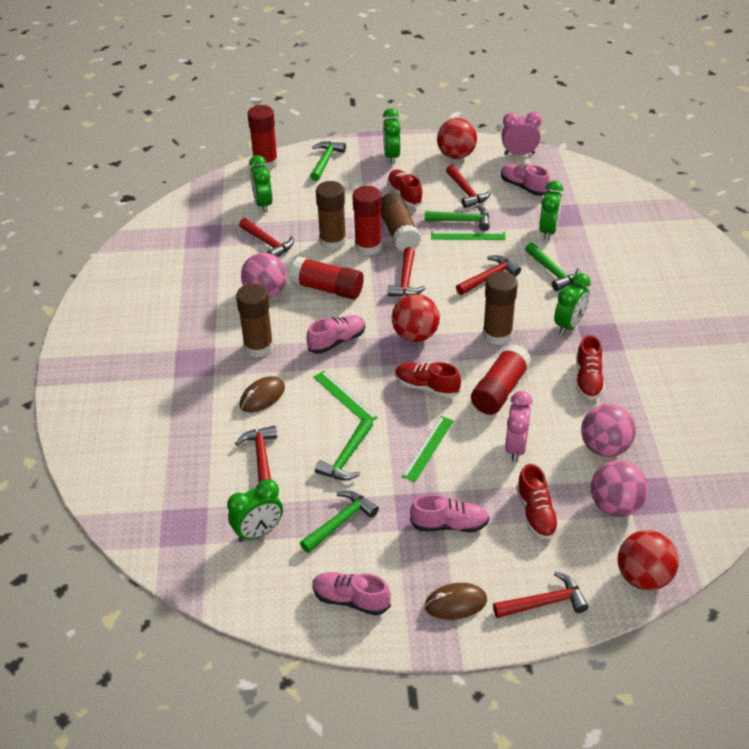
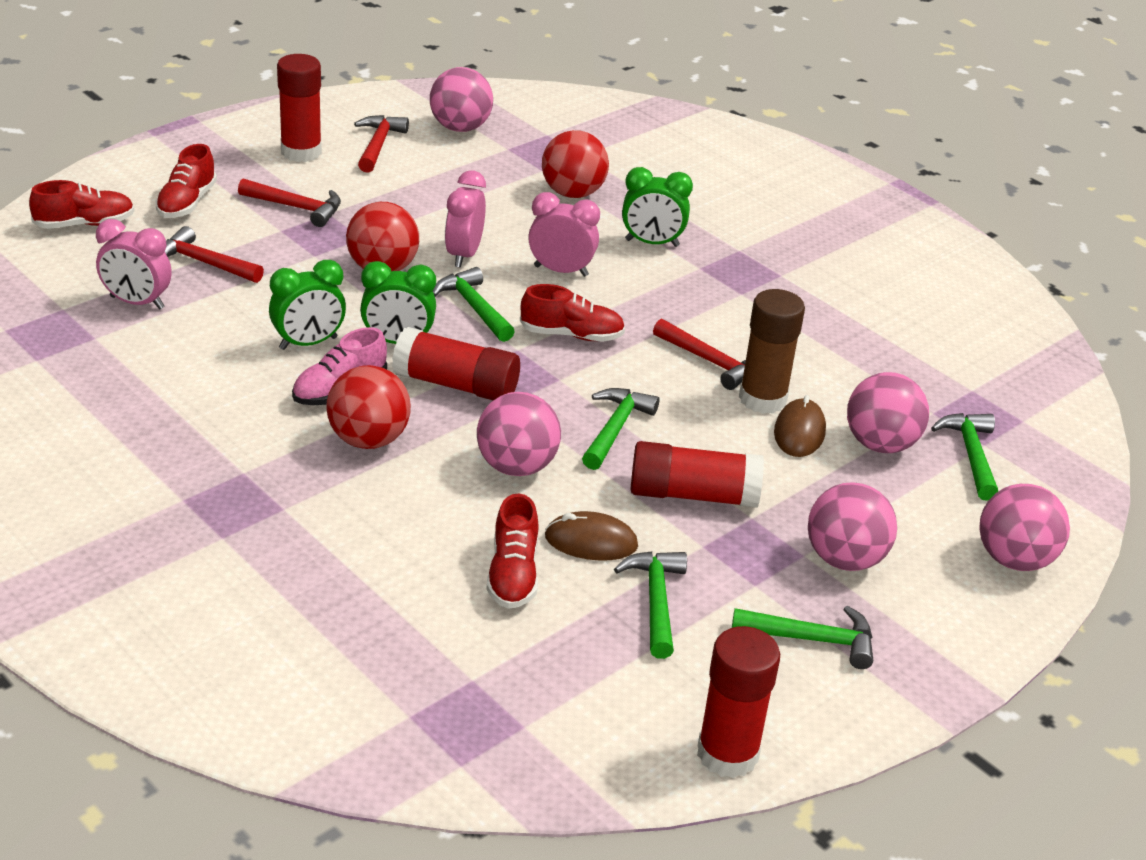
brown glue stick: [236,284,274,358] [316,181,346,250] [381,193,421,252] [483,271,518,345] = 4 -> [739,289,805,414] = 1
green clock: [227,479,283,542] [249,155,272,213] [383,108,401,164] [539,181,563,240] [554,273,591,335] = 5 -> [269,260,346,350] [360,261,436,344] [622,167,693,247] = 3
green ruler: [313,370,378,421] [402,416,454,482] [431,231,506,240] = 3 -> none = 0
pink ball: [241,253,287,298] [581,404,636,457] [591,460,648,517] = 3 -> [430,67,493,132] [477,392,561,476] [808,482,897,571] [847,372,929,453] [980,484,1070,571] = 5
pink clock: [501,112,542,155] [505,391,532,462] = 2 -> [96,219,172,309] [445,170,486,268] [528,192,600,277] = 3
pink shoe: [306,315,365,354] [312,572,391,615] [410,494,489,532] [501,164,550,196] = 4 -> [292,327,387,405] = 1
red hammer: [235,426,277,482] [239,218,294,257] [388,247,426,296] [446,165,491,208] [456,255,521,295] [493,571,589,618] = 6 -> [165,226,264,283] [238,178,341,227] [354,115,409,173] [653,319,746,390] = 4

